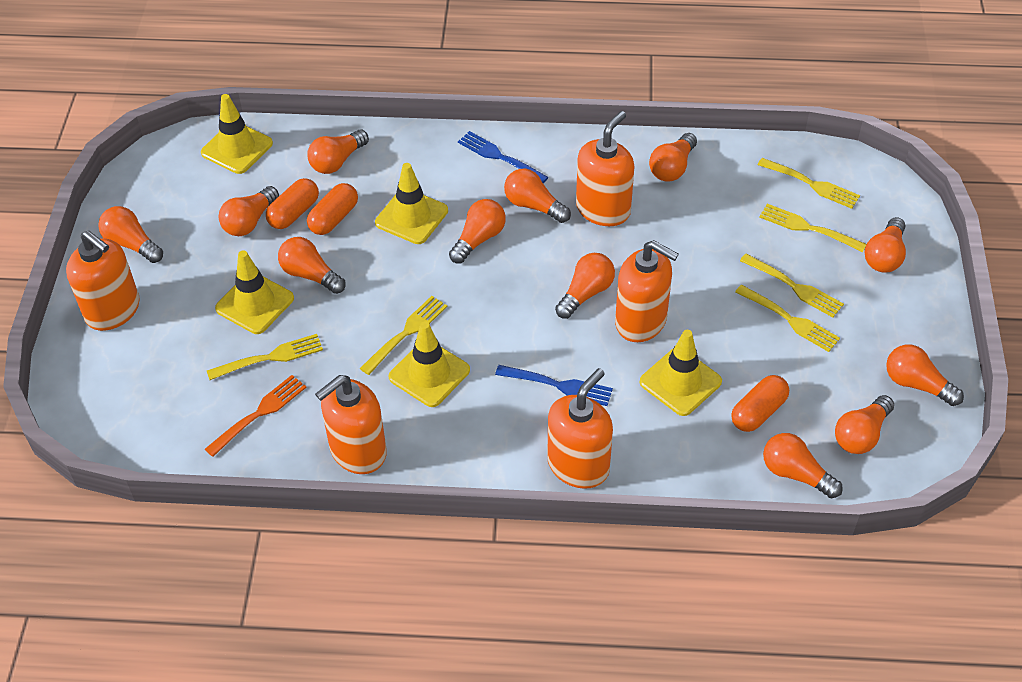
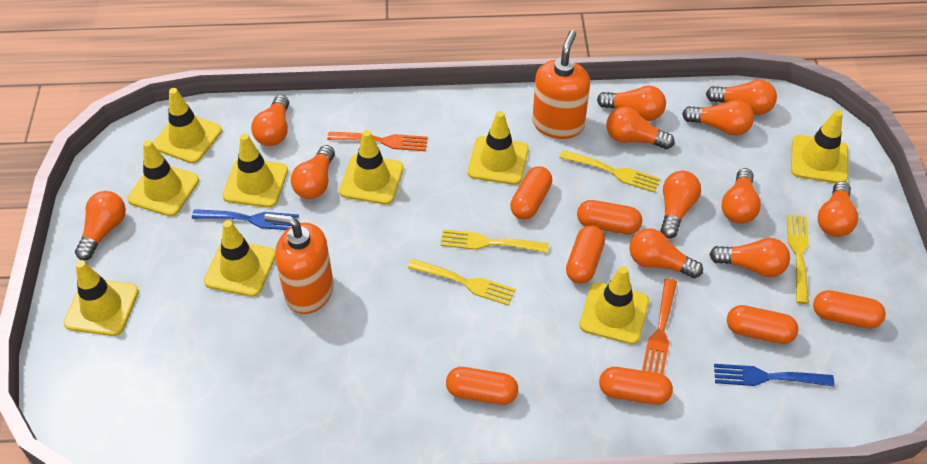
orange capsule: [266,178,319,229] [307,183,358,235] [731,375,789,432] = 3 -> [446,367,518,405] [510,166,552,219] [566,226,605,284] [577,200,642,234] [599,367,673,405] [727,305,799,344] [813,290,886,328] = 7
orange fork: [205,375,307,457] = 1 -> [327,132,428,151] [642,278,677,374] = 2
orange soap dispenser: [66,230,140,331] [315,375,387,474] [547,368,613,489] [576,111,634,226] [615,240,679,342] = 5 -> [264,213,334,314] [532,30,590,139] = 2
yellow fork: [207,334,323,380] [360,296,447,375] [735,285,840,352] [740,254,844,317] [758,158,860,209] [759,204,867,252] = 6 -> [408,259,516,306] [440,229,549,253] [559,150,661,193] [787,215,809,304] = 4
yellow traffic cone: [201,94,273,174] [215,250,294,334] [375,163,448,244] [389,321,470,407] [640,330,722,416] = 5 -> [64,260,139,336] [127,140,199,217] [153,88,222,163] [204,220,275,297] [222,134,288,208] [339,130,404,205] [468,111,529,185] [580,266,649,344] [791,110,848,183] = 9

